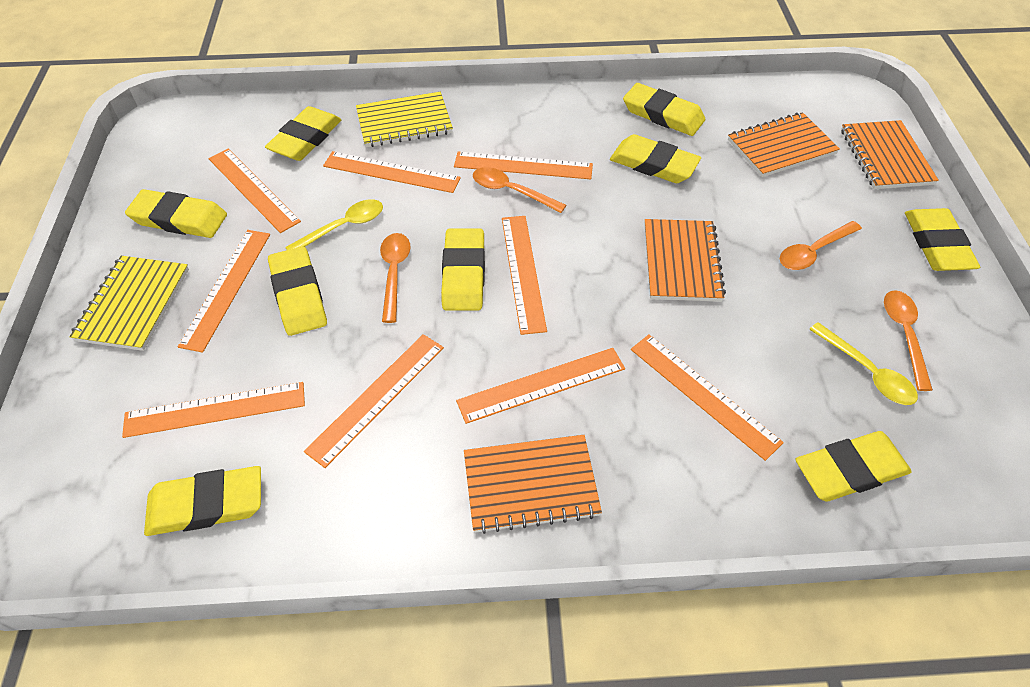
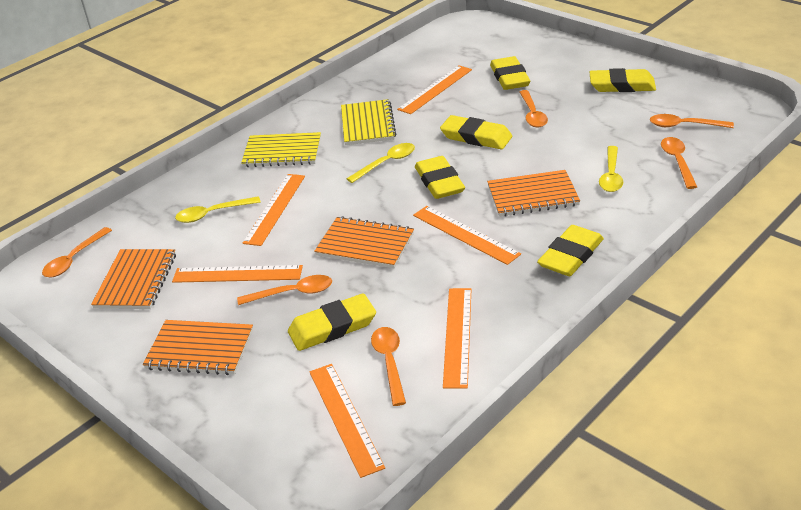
orange ruler: [122,382,305,438] [178,230,270,353] [208,149,301,233] [304,334,444,468] [323,151,461,193] [454,152,593,179] [456,348,625,424] [502,216,547,335] [631,334,784,461] = 9 -> [172,265,303,283] [243,174,305,246] [309,364,385,478] [397,66,472,114] [413,206,521,265] [443,288,471,389] = 6
orange spoon: [380,233,410,323] [473,167,566,213] [780,221,862,270] [884,290,933,391] = 4 -> [42,227,112,278] [237,275,332,305] [371,327,406,406] [519,90,548,127] [650,114,734,128] [661,137,697,189] = 6
yellow eraser: [125,189,227,238] [144,466,261,536] [265,106,342,161] [268,246,327,336] [441,228,485,311] [610,134,701,183] [623,83,705,136] [795,431,912,502] [905,208,980,271] = 9 -> [288,293,376,351] [415,156,465,199] [440,115,512,149] [490,56,530,90] [537,225,604,276] [589,68,656,92] = 6
yellow spoon: [285,199,383,250] [809,322,918,405] = 2 -> [175,196,261,223] [347,143,415,183] [599,146,623,192] = 3

